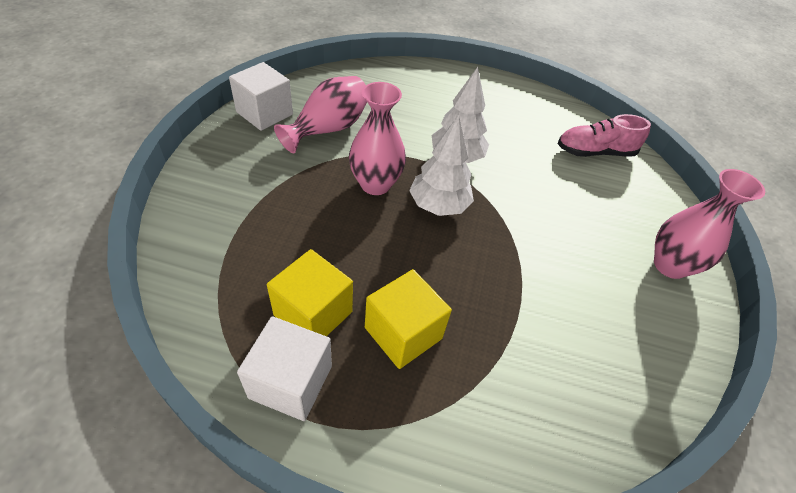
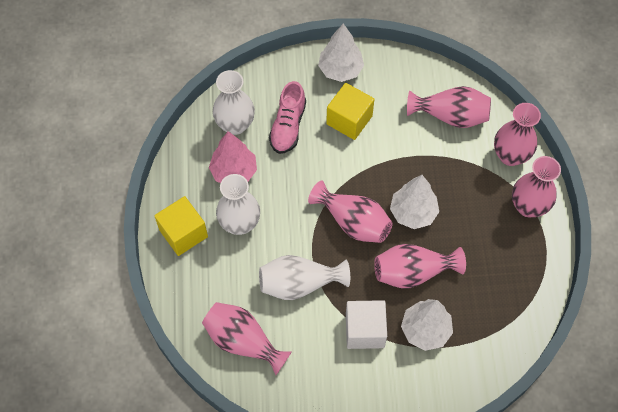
pink tree: none = 0 -> [209,131,257,183] = 1
pink vase: [274,76,367,153] [349,82,406,195] [654,169,765,279] = 3 -> [202,302,292,375] [308,180,393,243] [374,244,466,289] [407,86,491,128] [494,103,541,166] [512,156,561,217] = 6
white cube: [229,62,293,131] [237,316,332,421] = 2 -> [346,300,387,349] = 1
white tree: [409,115,474,216] [432,67,489,163] = 2 -> [318,24,364,82] [390,175,439,229] [401,299,453,351] = 3
white vase: none = 0 -> [213,70,255,135] [216,174,260,235] [259,255,350,300] = 3

